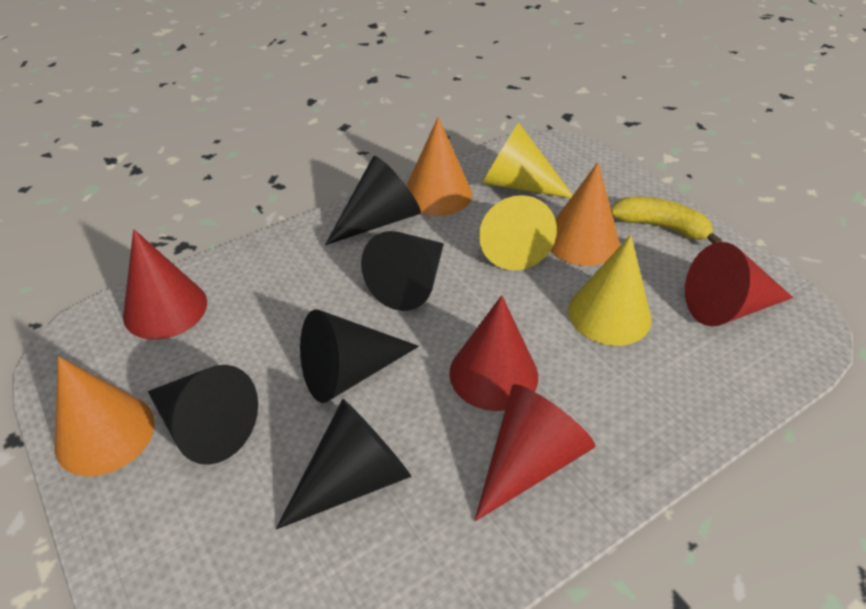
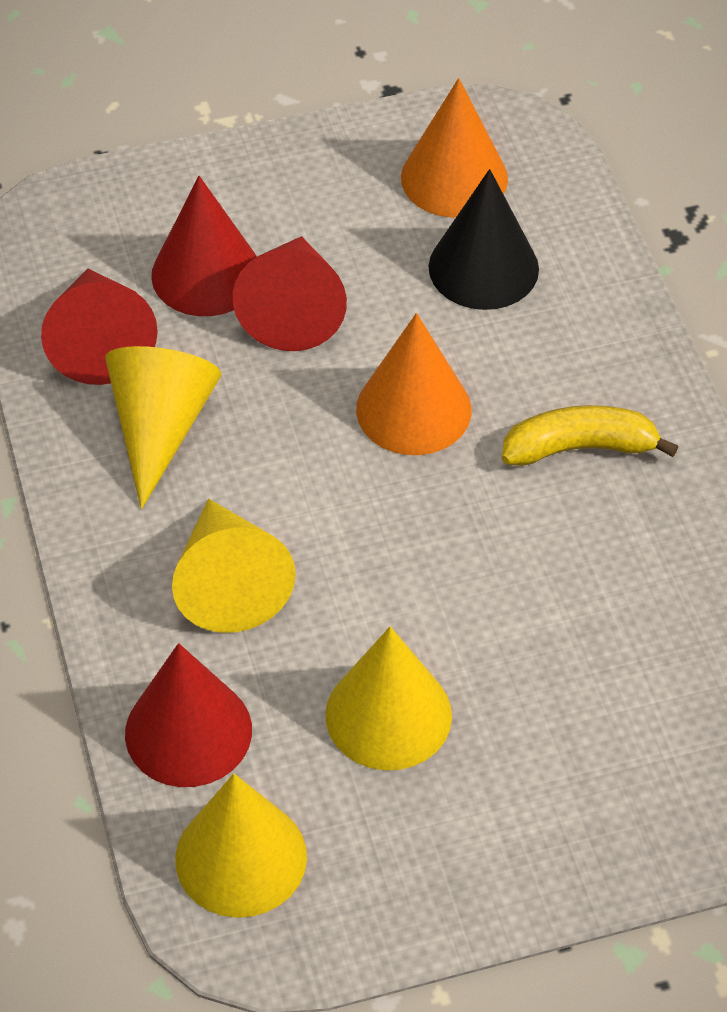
black cone: [148,365,258,465] [276,399,411,530] [300,309,419,403] [325,156,421,245] [361,231,444,311] = 5 -> [429,169,539,310] = 1
orange cone: [55,357,155,476] [406,117,472,216] [551,162,620,266] = 3 -> [356,313,471,455] [401,78,508,218] = 2
yellow cone: [479,195,557,270] [483,123,573,198] [568,235,651,346] = 3 -> [105,346,222,509] [172,499,296,633] [175,773,307,918] [325,626,452,770] = 4

